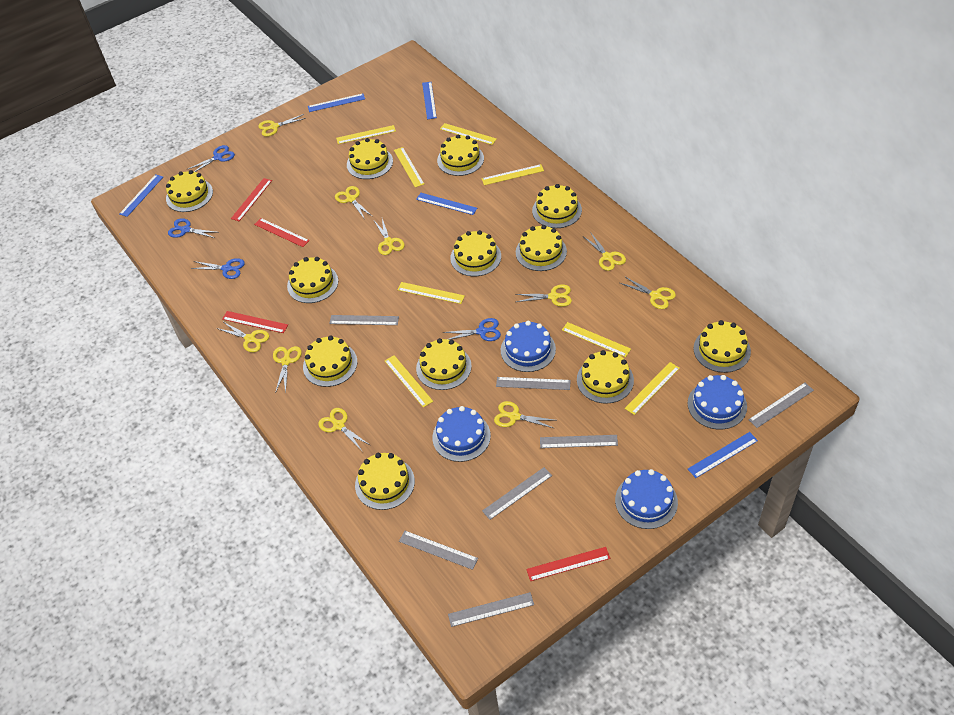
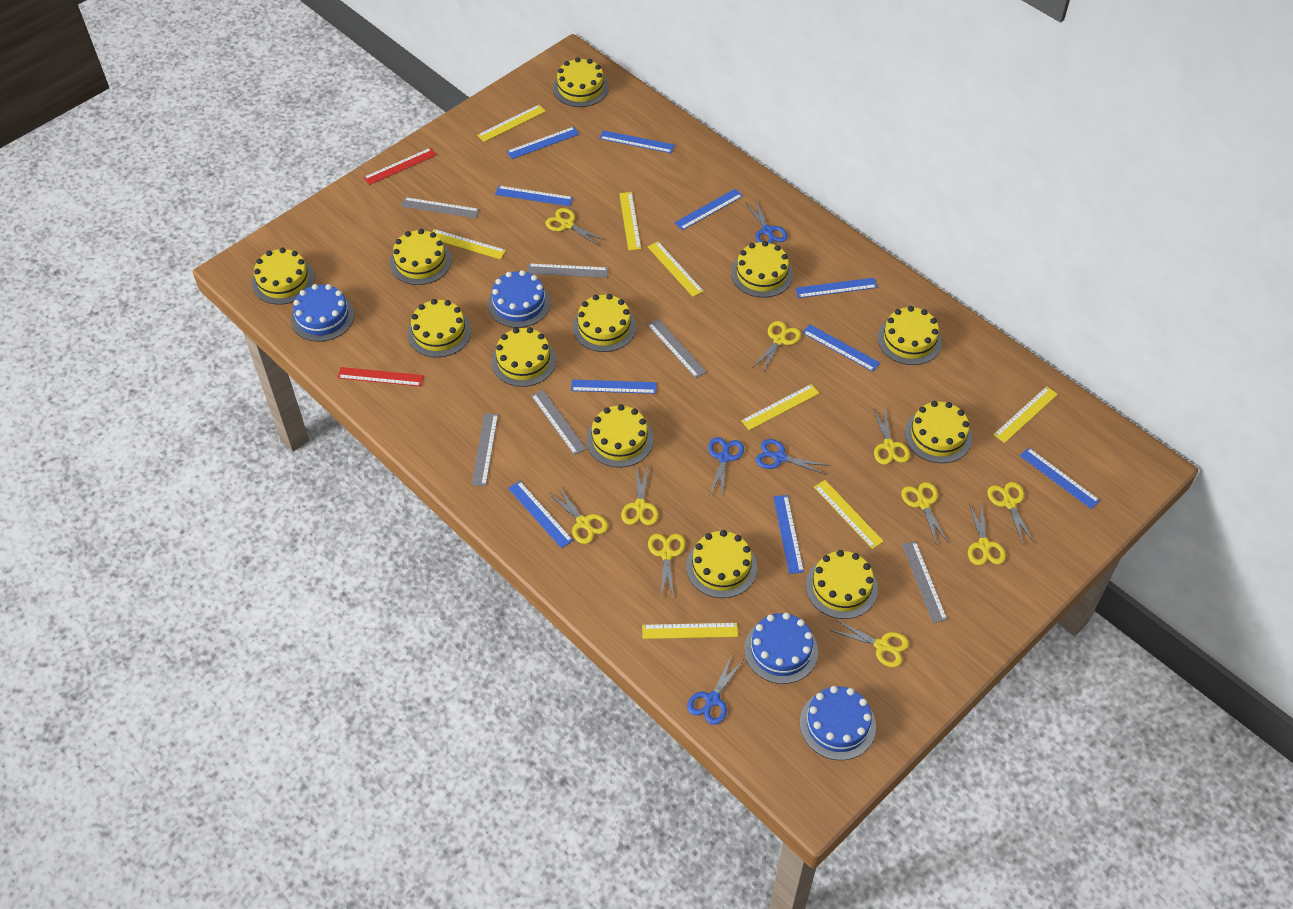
blue ruler: [119,174,163,217] [308,93,365,112] [416,193,477,215] [422,82,437,119] [688,432,758,478] = 5 -> [495,186,573,206] [506,127,579,159] [508,481,573,548] [571,380,657,394] [599,130,675,153] [674,189,743,230] [773,495,804,574] [795,278,877,298] [802,324,880,372] [1020,447,1100,509] = 10
grey ruler: [329,315,399,325] [399,531,478,570] [448,592,534,627] [482,467,552,520] [496,377,571,390] [540,435,618,448] [748,383,814,428] = 7 -> [401,197,479,218] [471,413,498,486] [527,263,608,278] [531,390,586,455] [647,319,707,378] [902,541,947,623] = 6
red ruler: [222,311,288,333] [231,178,272,221] [254,218,310,247] [526,547,610,581] = 4 -> [338,367,424,386] [363,148,436,185] = 2

